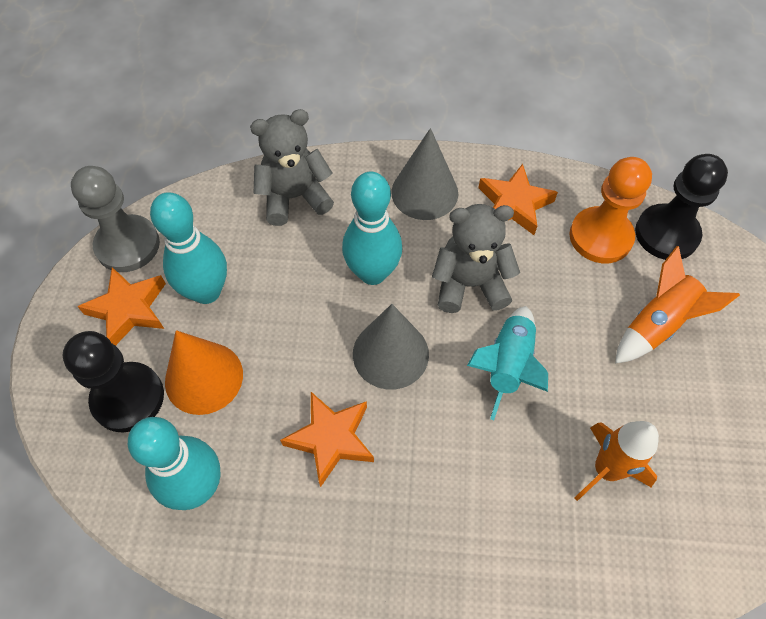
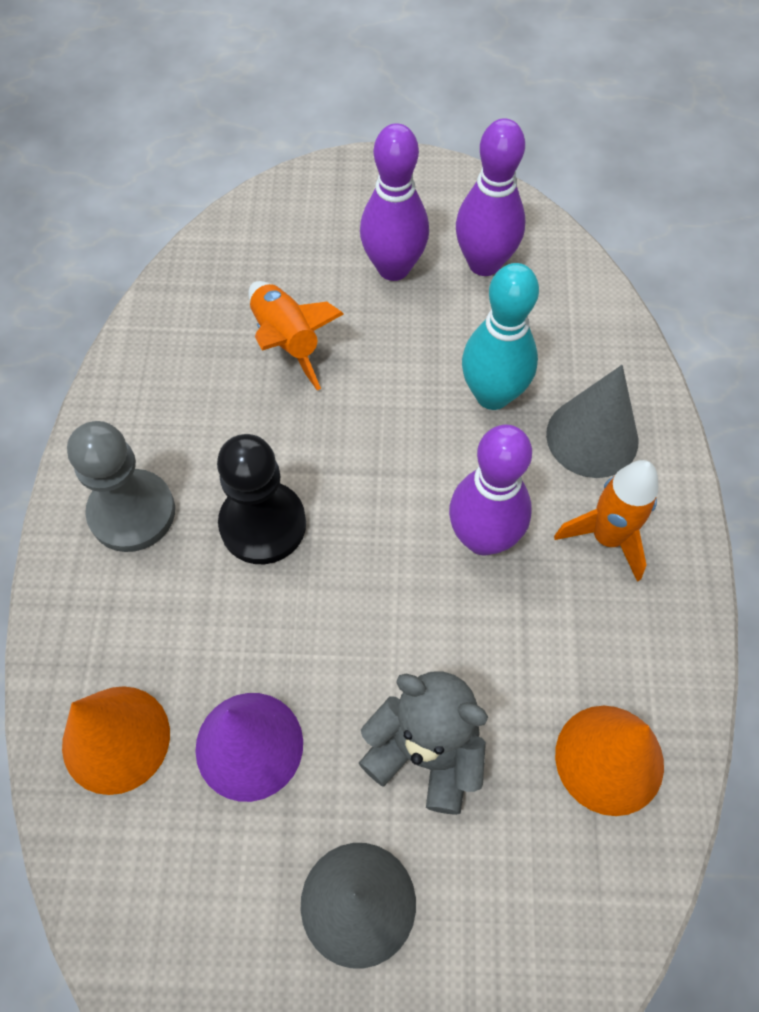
black pawn: [63,331,164,433] [635,154,728,260] = 2 -> [217,434,306,564] = 1
grey teddy bear: [250,109,334,226] [432,204,520,313] = 2 -> [359,671,488,815] = 1
orange cone: [165,330,243,415] = 1 -> [62,686,170,795] [555,706,664,816] = 2
orange pawn: [569,157,652,263] = 1 -> none = 0
orange star: [77,267,166,346] [280,392,374,487] [478,164,558,235] = 3 -> none = 0
purple bowling pin: none = 0 -> [360,123,429,281] [449,424,532,555] [456,119,525,276] = 3
purple cone: none = 0 -> [195,693,303,802] = 1
turquoise bowling pin: [128,417,221,510] [150,192,227,304] [342,171,402,285] = 3 -> [462,263,539,410] = 1
turquoise rocket: [467,306,548,420] = 1 -> none = 0

